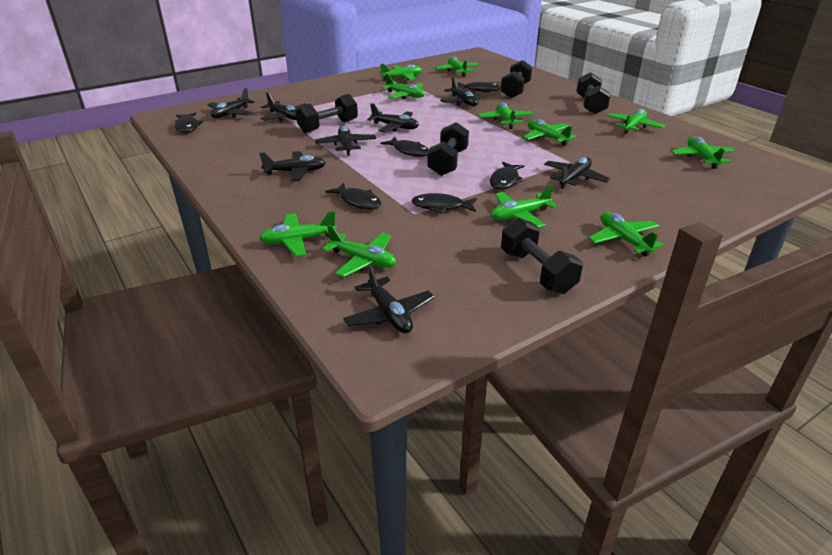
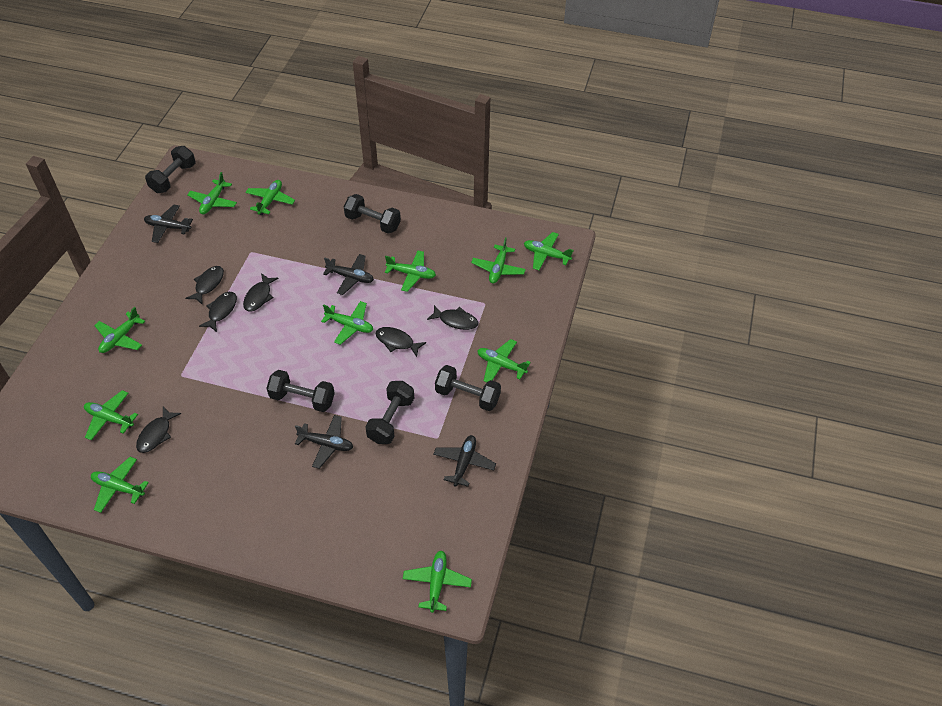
black plane: [207,88,255,118] [259,151,325,181] [261,92,306,121] [315,126,376,156] [343,264,435,333] [367,103,419,132] [440,77,489,106] [544,157,610,189] = 8 -> [144,205,193,243] [295,415,353,469] [323,254,374,295] [433,435,496,487] = 4

